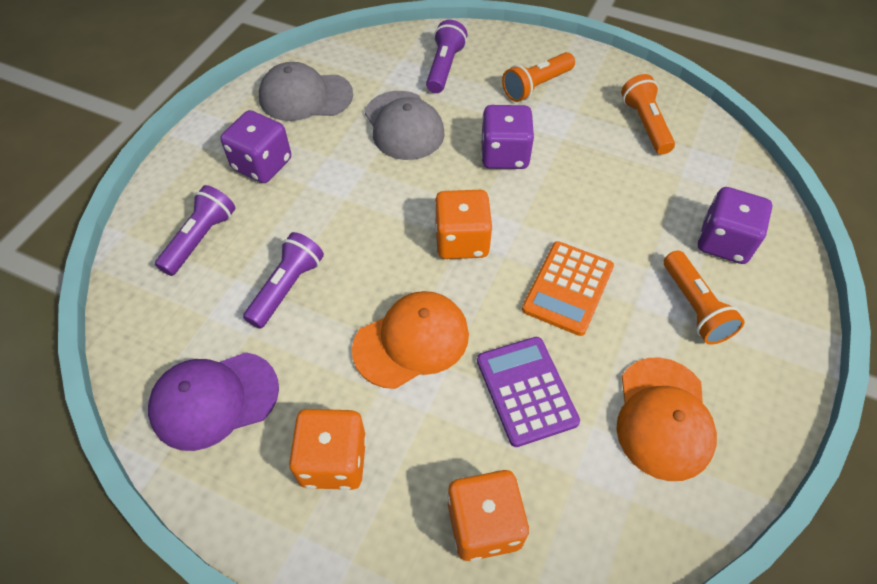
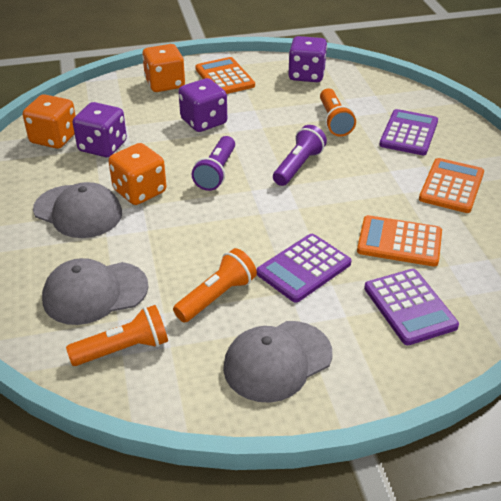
grey cap: [259,62,353,121] [365,91,445,160] = 2 -> [33,182,122,238] [42,258,149,325] [223,321,332,403] = 3
orange calculator: [522,241,614,336] = 1 -> [195,57,255,94] [357,215,442,267] [419,158,484,213] = 3
orange cap: [352,291,469,389] [617,357,717,481] = 2 -> none = 0
purple calculator: [477,337,580,447] = 1 -> [256,234,351,303] [364,269,459,345] [379,109,438,155] = 3
purple cap: [148,352,279,451] = 1 -> none = 0
purple flashlight: [155,185,235,276] [243,232,324,329] [426,20,467,93] = 3 -> [191,136,235,191] [273,125,327,186] = 2

